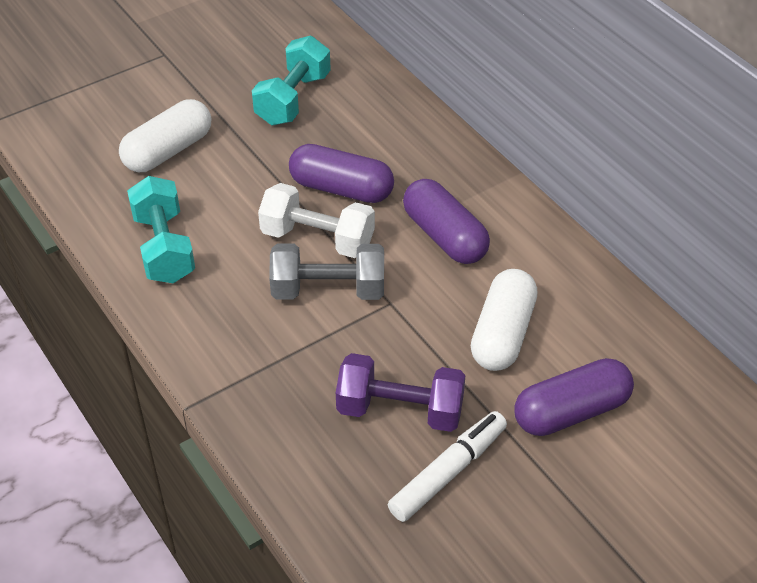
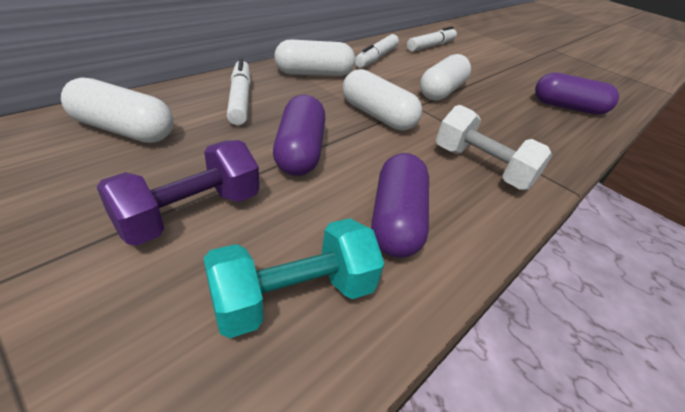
grey dumbbell: [269,243,384,300] = 1 -> none = 0
turquoise dumbbell: [127,176,195,283] [252,36,331,126] = 2 -> [203,218,385,338] = 1
white capsule: [119,99,211,172] [471,269,538,371] = 2 -> [61,77,174,143] [274,39,355,76] [343,69,422,130] [420,54,471,101] = 4
white marker: [388,411,507,522] = 1 -> [227,58,251,125] [355,34,399,68] [407,26,457,52] = 3

